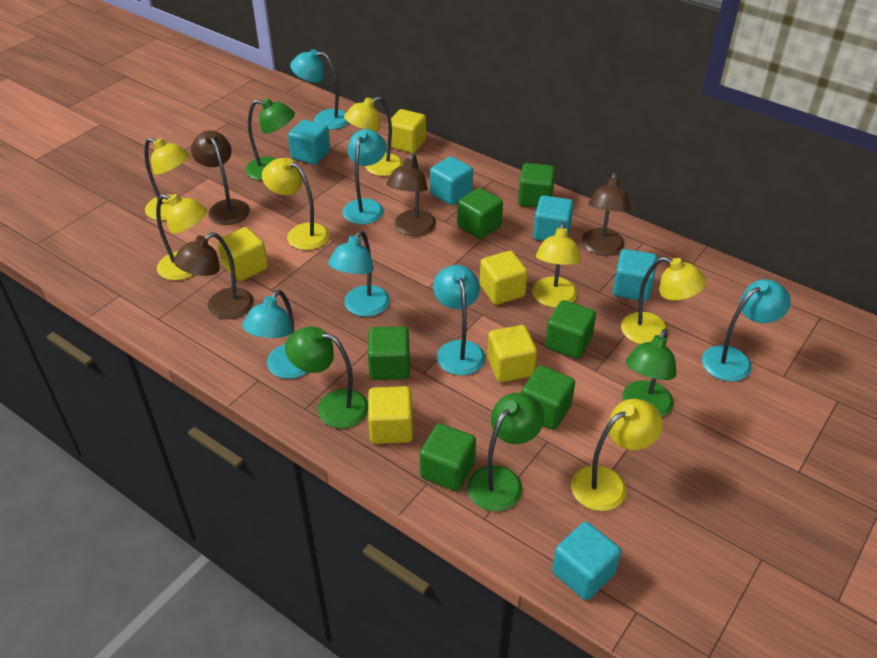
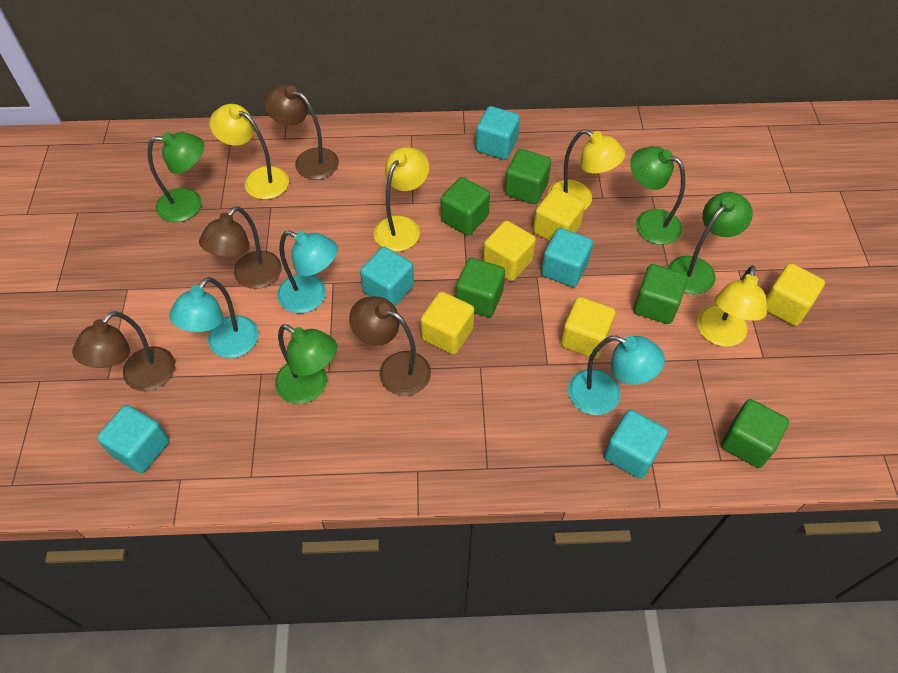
green cube: [368,326,410,380] [420,423,476,491] [457,188,503,239] [518,163,555,208] [521,365,575,430] [545,300,596,359] = 6 -> [440,177,490,236] [456,258,505,317] [505,149,551,204] [634,264,688,324] [721,399,789,468] = 5
turquoise lamp: [242,290,308,379] [290,49,349,130] [328,230,390,317] [343,129,386,225] [433,265,485,375] [702,279,791,381] = 6 -> [169,277,259,358] [277,230,338,313] [568,336,665,415] = 3
yellow lamp: [144,138,190,220] [156,194,207,280] [262,158,329,250] [344,96,403,176] [532,222,581,308] [571,399,663,511] [621,257,707,344] = 7 -> [209,104,289,199] [374,147,429,252] [548,129,625,210] [697,265,767,347] = 4

